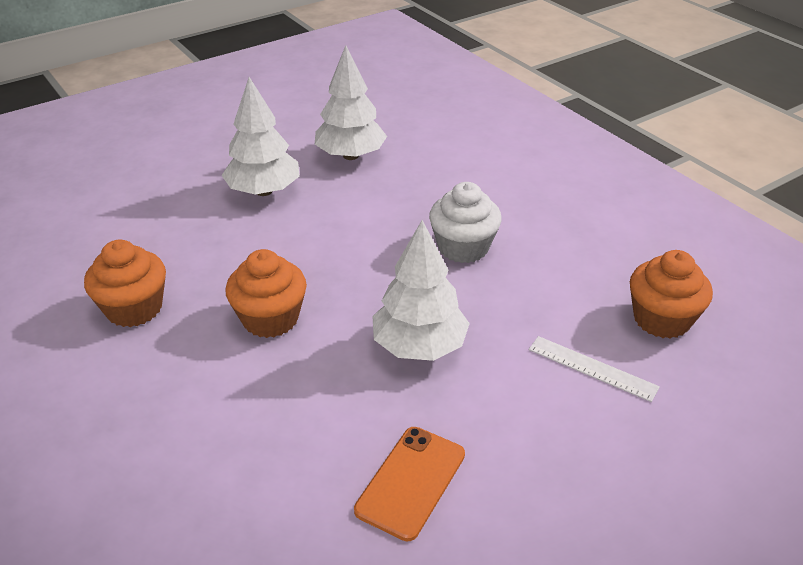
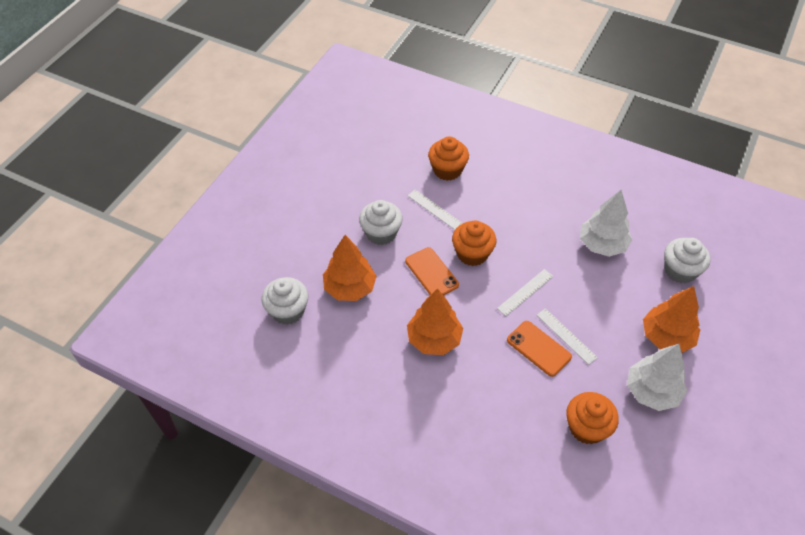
orange phone: [354,427,465,541] = 1 -> [405,247,459,295] [507,321,572,377] = 2
orange tree: none = 0 -> [323,235,377,301] [407,288,463,355] [643,286,700,353] = 3
white cupcake: [429,182,502,263] = 1 -> [261,277,308,325] [359,200,403,245] [664,238,711,283] = 3
white ruler: [529,336,660,402] = 1 -> [408,190,463,230] [497,269,553,316] [537,308,598,365] = 3
white tree: [222,77,300,196] [315,45,387,160] [372,220,470,361] = 3 -> [580,190,632,257] [627,344,687,411] = 2

